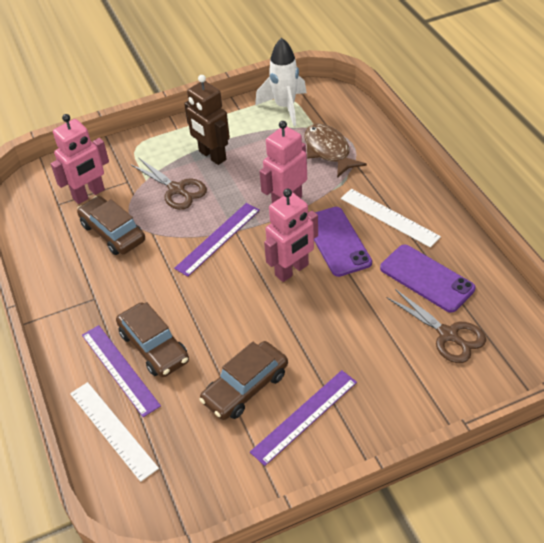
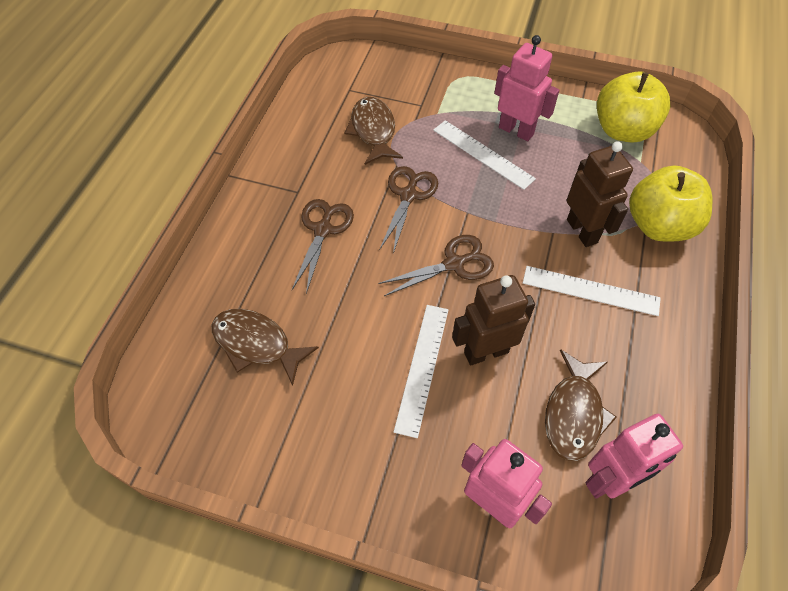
brown car: [77,196,145,255] [116,302,189,377] [199,341,288,420] = 3 -> none = 0
brown fish: [304,124,367,178] = 1 -> [212,309,319,386] [345,97,403,165] [545,349,617,461] = 3
brown robot: [184,75,230,165] = 1 -> [452,275,535,365] [567,141,633,247] = 2
brown scissors: [130,158,207,210] [386,289,486,363] = 2 -> [292,199,354,294] [378,235,494,296] [380,166,438,254] = 3
purple phone: [314,207,372,277] [380,245,475,313] = 2 -> none = 0
purple ruler: [82,325,161,417] [174,203,260,277] [250,370,357,466] = 3 -> none = 0
white rocket: [255,38,307,126] = 1 -> none = 0
white ruler: [70,382,159,482] [341,189,441,248] = 2 -> [394,305,449,438] [433,120,536,190] [523,266,661,316] = 3
yellow apple: none = 0 -> [597,71,670,143] [629,165,712,242] = 2

